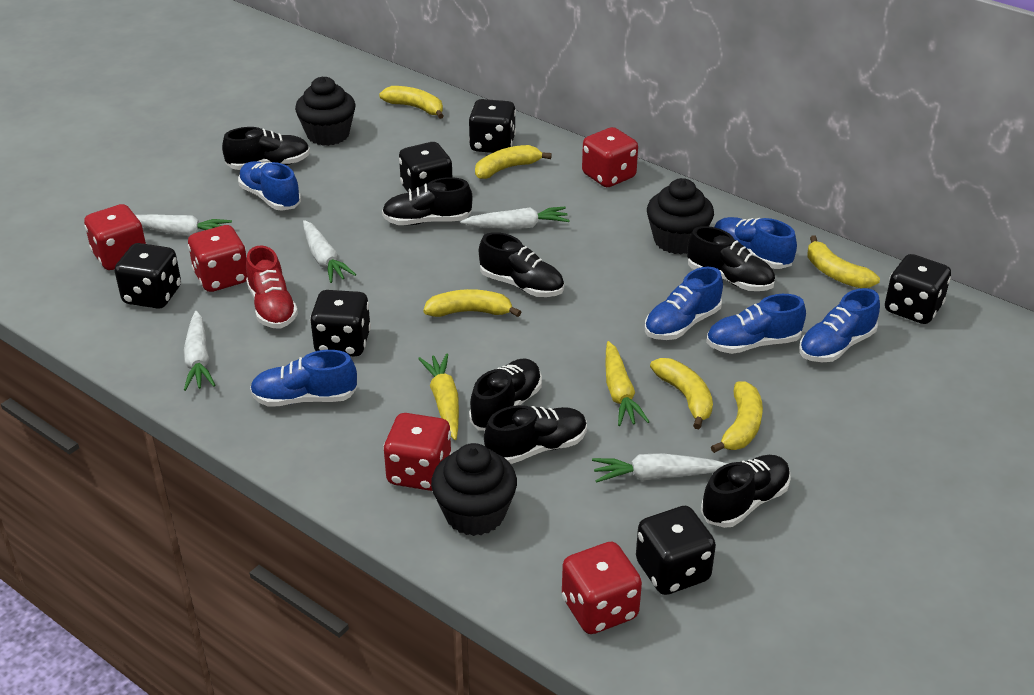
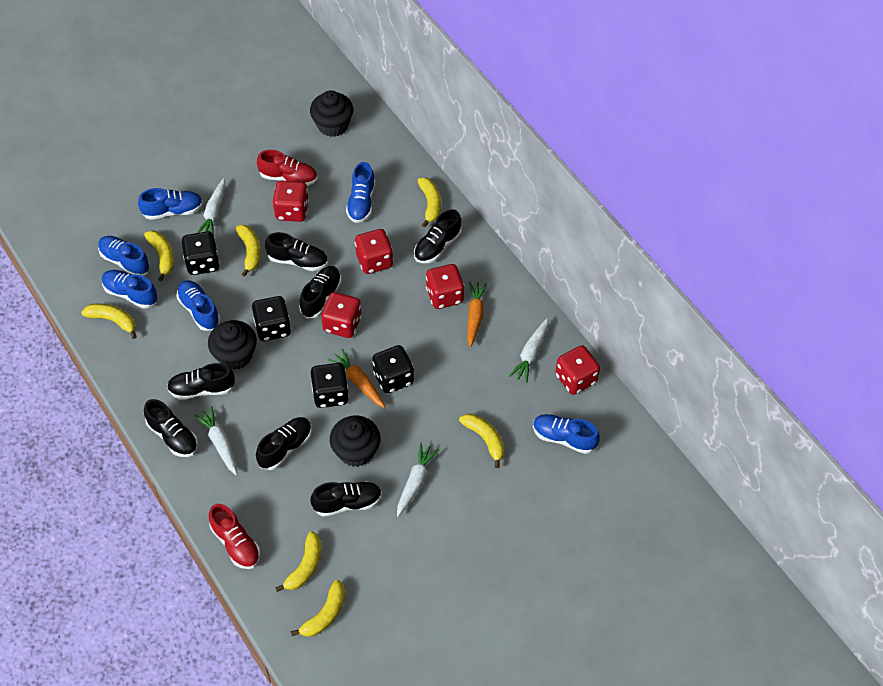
black dice: [115,243,181,309] [310,290,371,357] [399,142,452,193] [469,99,516,153] [636,506,716,595] [885,254,951,324] = 6 -> [182,231,220,275] [252,296,291,341] [311,363,349,408] [372,345,414,394] = 4
orange carrot: none = 0 -> [328,349,385,408] [467,281,488,347] = 2
red shoe: [246,245,298,329] = 1 -> [209,504,260,569] [257,150,317,186] = 2
white carrot: [135,214,232,236] [184,311,215,391] [303,220,356,283] [460,207,570,229] [592,453,728,483] = 5 -> [194,406,238,475] [197,178,226,235] [397,443,439,517] [509,318,548,383] = 4
yellow banana: [379,86,444,119] [423,289,521,317] [475,145,552,179] [650,358,713,429] [711,381,763,453] [808,235,880,288] = 6 -> [81,303,137,339] [144,231,174,282] [236,225,261,277] [275,531,321,592] [291,580,345,637] [418,178,441,228] [459,414,504,468] = 7
yellow carrot: [418,353,459,440] [606,341,650,426] = 2 -> none = 0

